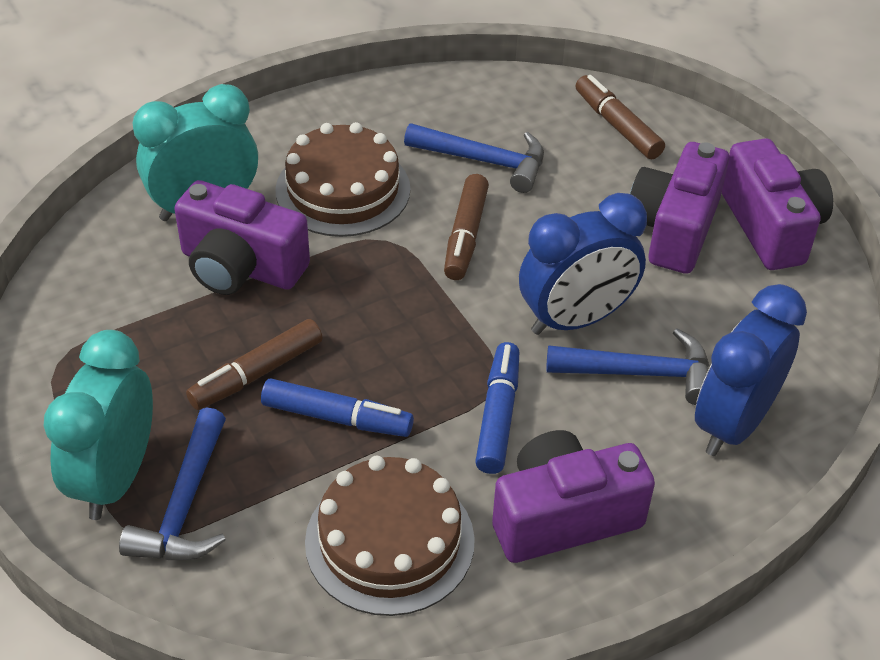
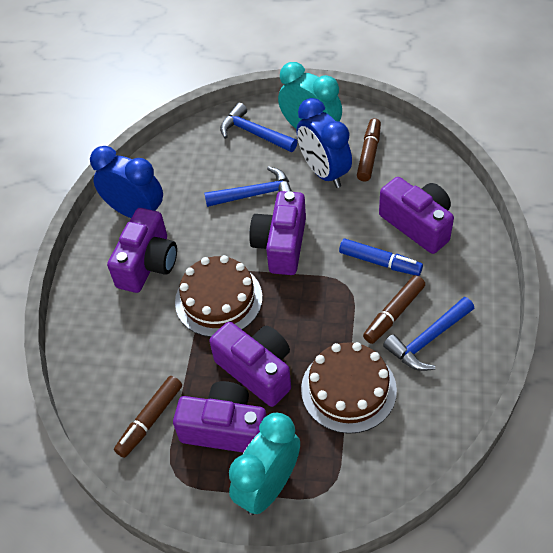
blue marker: [261,378,414,437] [475,342,519,474] = 2 -> [339,239,423,276] = 1
purple camera: [174,180,310,295] [492,430,655,563] [630,142,729,274] [722,138,833,270] = 4 -> [107,208,177,293] [173,381,266,452] [209,322,291,407] [249,191,306,275] [379,177,454,254] = 5

